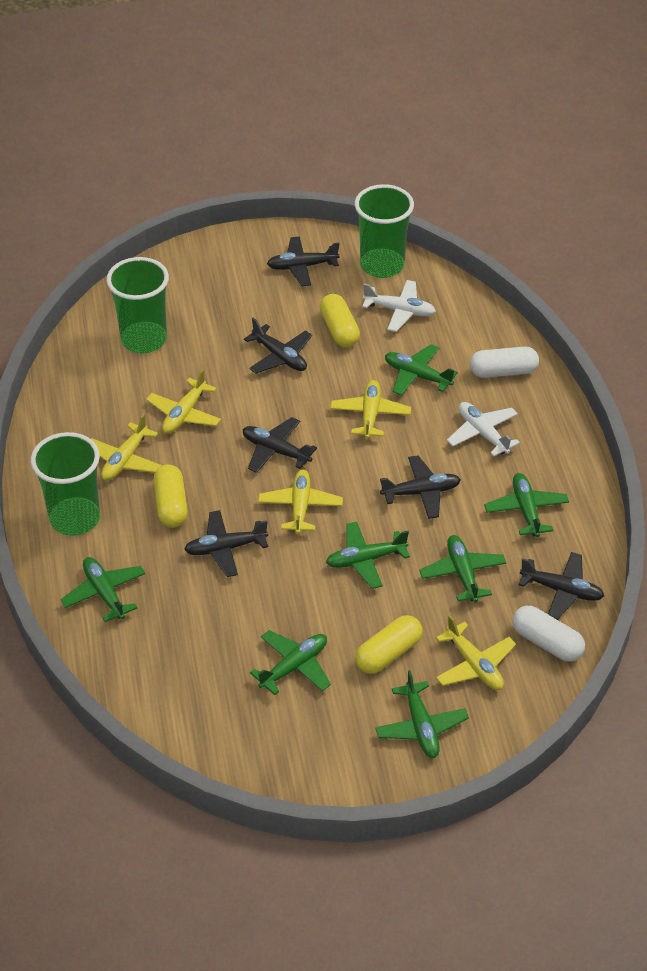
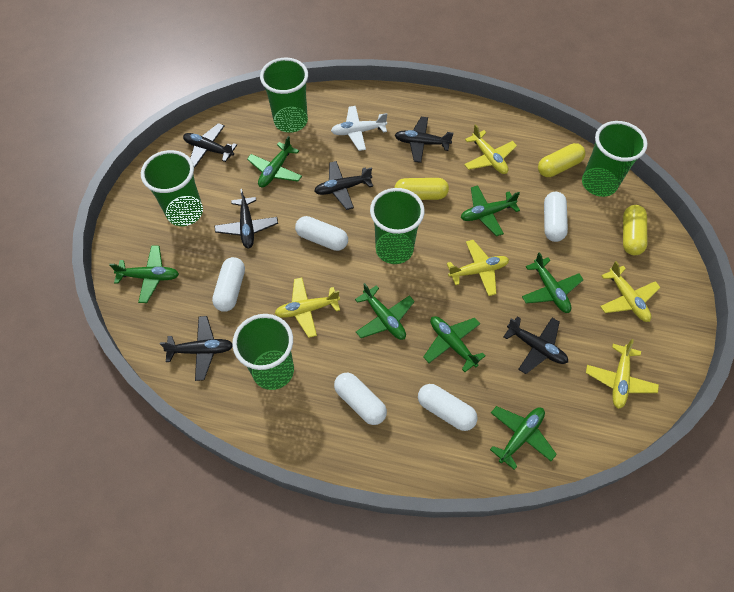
green cup: [31,432,100,536] [106,257,169,353] [355,184,414,278] = 3 -> [141,150,203,226] [232,314,294,390] [260,58,308,133] [370,188,425,264] [582,121,648,197] = 5
white capsule: [470,347,539,378] [513,606,585,662] = 2 -> [212,257,245,312] [295,216,348,251] [334,373,387,425] [418,384,477,431] [544,192,568,242] = 5
white plane: [362,280,436,332] [447,402,520,457] = 2 -> [331,106,387,151] = 1

